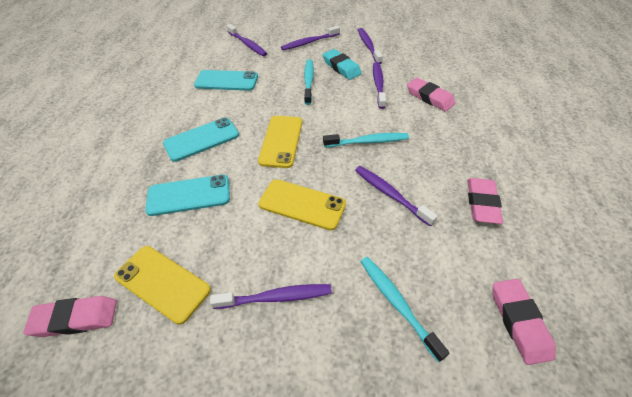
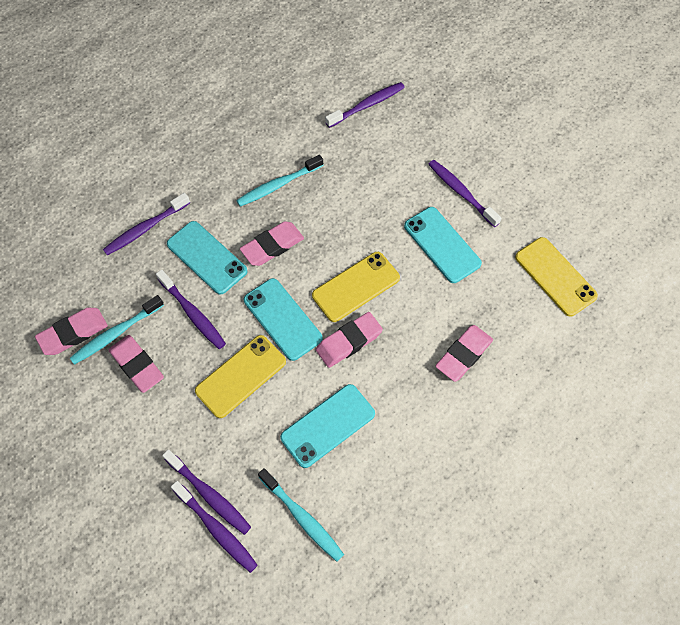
pink eraser: [23,296,117,337] [407,78,455,112] [467,178,503,224] [493,279,556,365] = 4 -> [35,308,108,355] [109,335,164,393] [240,221,304,266] [316,312,383,368] [436,325,493,382] = 5
turquoise eraser: [323,49,362,80] = 1 -> none = 0
turquoise phone: [145,175,230,216] [163,117,239,162] [194,70,258,91] = 3 -> [167,221,248,295] [244,278,323,361] [280,384,375,468] [404,207,482,283] = 4

